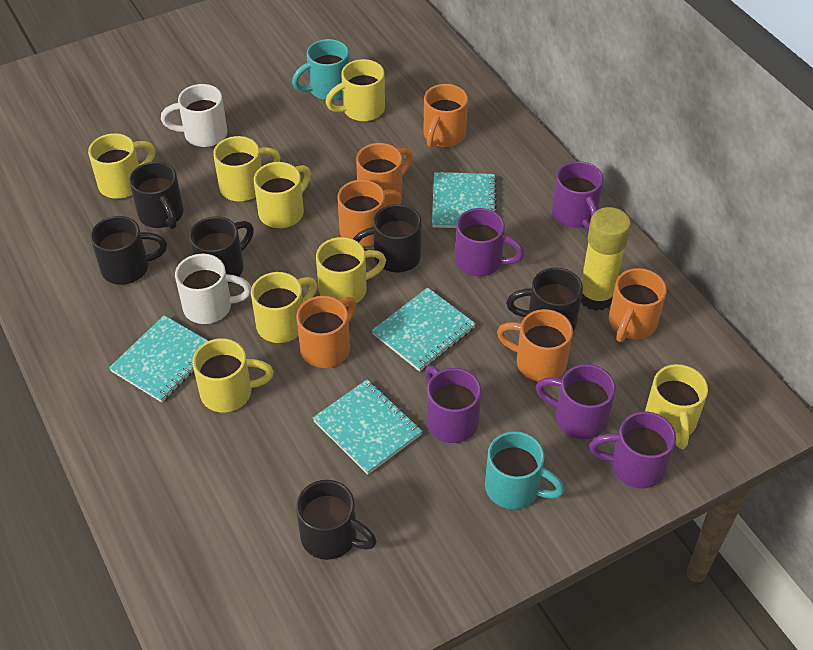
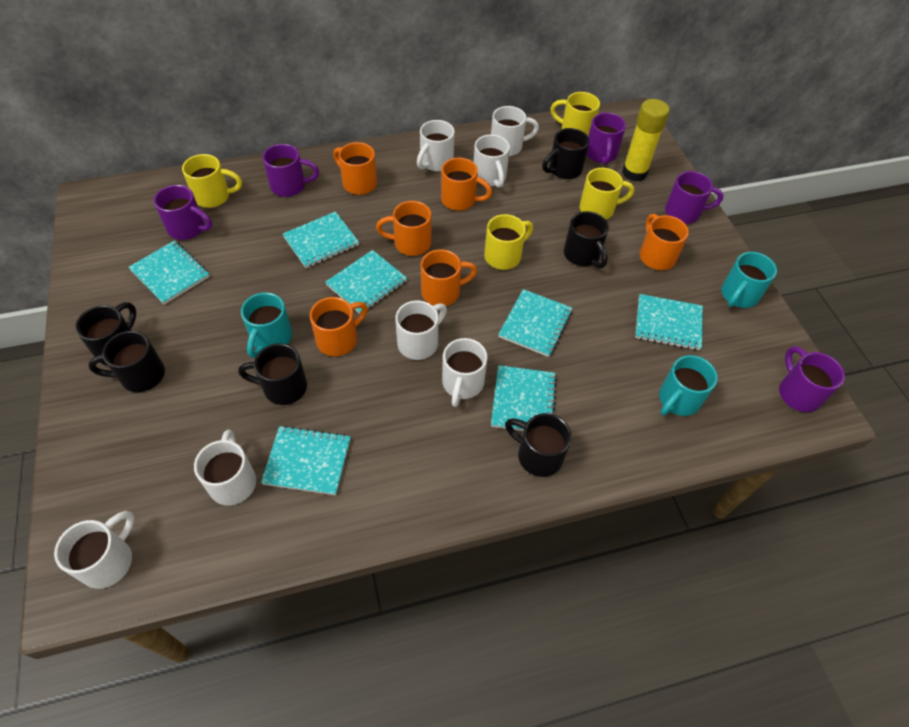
turquoise mug: [292,39,349,100] [485,431,565,509] = 2 -> [241,292,292,358] [659,355,718,416] [721,252,777,308] = 3
turquoise notebook: [109,315,208,402] [313,379,423,475] [372,287,476,372] [432,172,497,228] = 4 -> [129,240,210,305] [261,426,351,495] [283,211,359,268] [325,250,407,314] [491,365,557,431] [498,289,573,357] [635,294,703,350] = 7
white mug: [161,84,227,147] [175,254,252,324] = 2 -> [54,511,135,589] [194,429,256,505] [395,301,447,360] [417,120,455,171] [442,338,488,407] [474,134,510,188] [491,106,539,156] = 7
yellow mug: [88,133,155,199] [192,338,274,412] [213,136,281,201] [251,272,317,343] [254,162,311,228] [316,237,386,307] [325,59,385,121] [645,364,708,449] = 8 -> [182,154,242,208] [484,214,533,270] [550,92,600,136] [580,168,634,219] = 4

